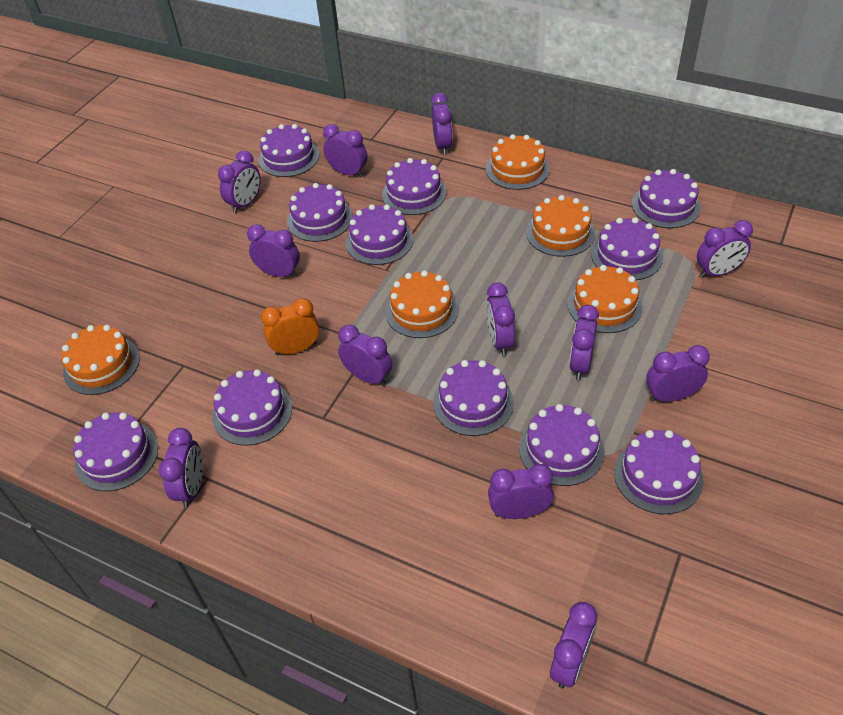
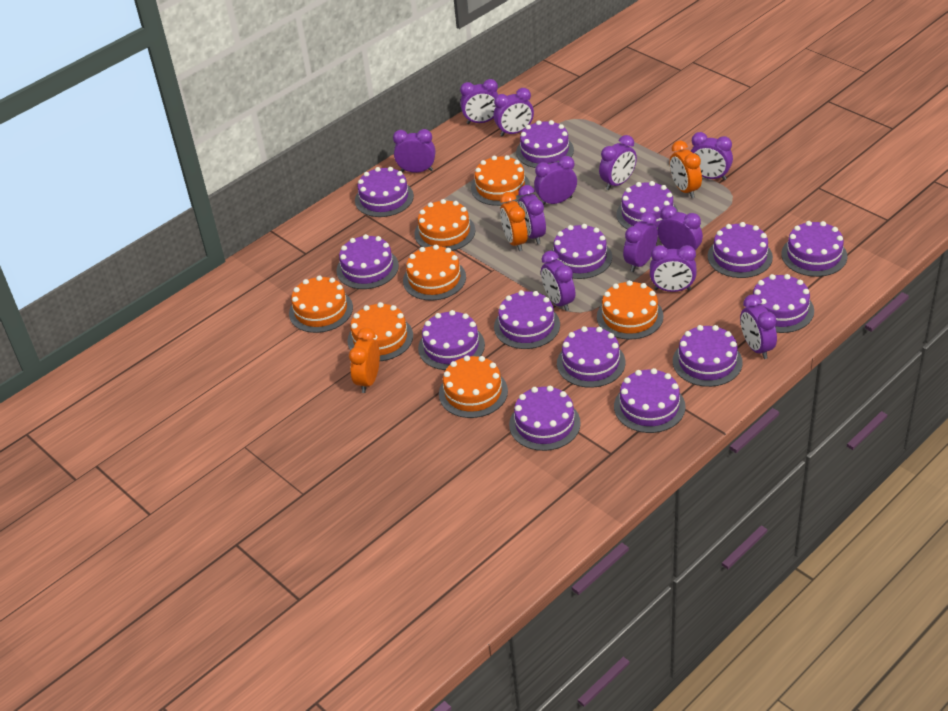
orange cake: [61,325,140,395] [385,270,459,338] [486,134,550,190] [526,195,595,257] [567,265,643,333] = 5 -> [289,276,353,333] [347,302,413,361] [403,245,466,301] [414,199,475,251] [439,355,508,418] [471,155,530,206] [597,280,664,340] = 7
orange clock: [261,298,319,355] = 1 -> [349,327,380,393] [500,192,528,251] [670,141,702,198] = 3
purple cake: [73,412,158,491] [212,369,292,446] [258,124,319,177] [287,183,353,242] [346,204,413,265] [382,158,446,215] [433,360,514,436] [519,404,605,486] [591,217,663,280] [614,430,703,514] [632,169,701,228] = 11 -> [337,234,399,289] [355,167,414,217] [418,310,485,370] [494,290,560,349] [509,386,581,451] [516,120,574,168] [551,224,612,279] [557,326,625,388] [614,368,685,433] [617,181,678,230] [673,325,743,387] [708,222,773,278] [753,274,814,333] [781,221,848,277] = 14

